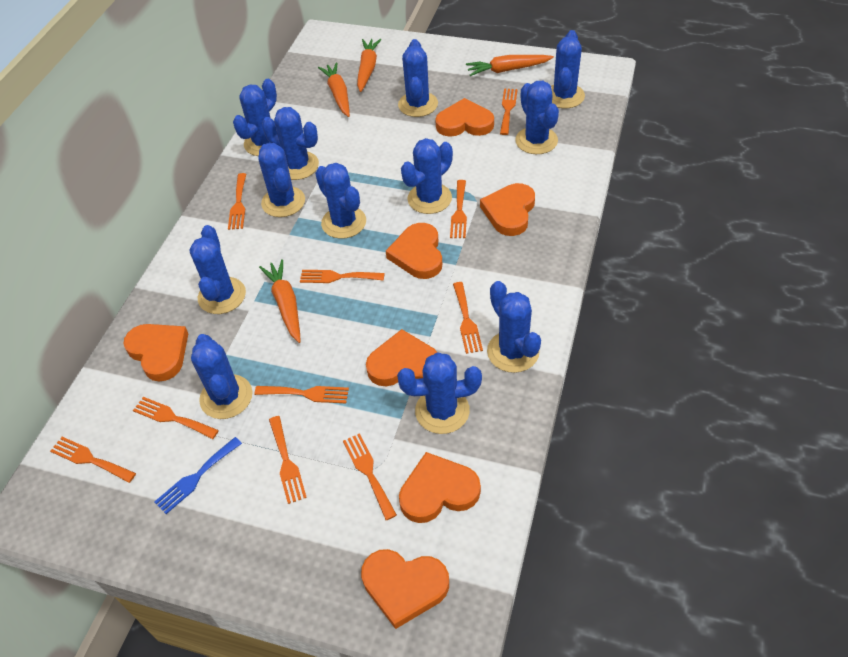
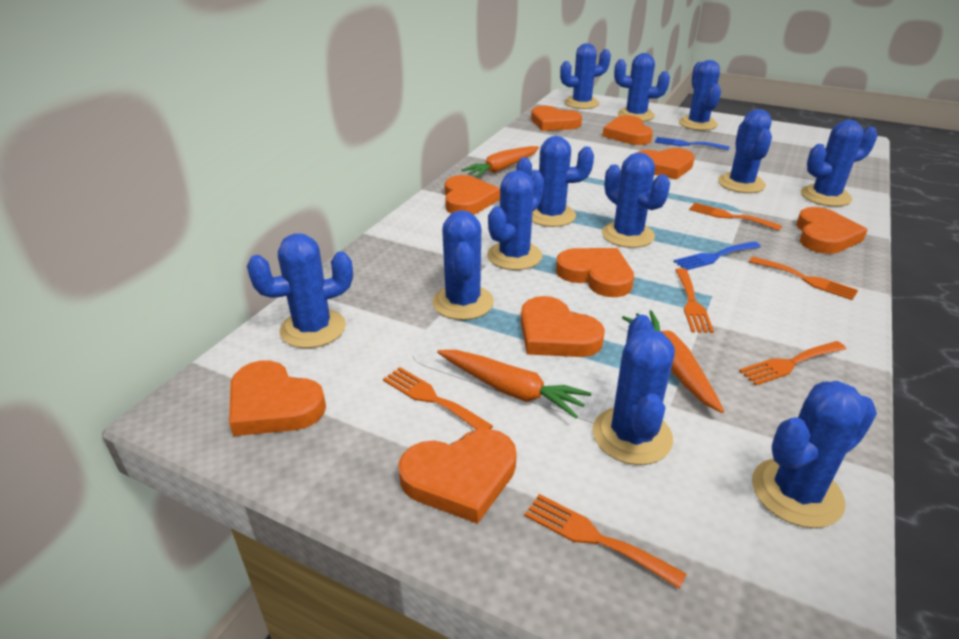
blue fork: [155,437,242,514] = 1 -> [655,137,730,150] [674,241,761,270] = 2
orange carrot: [259,259,301,343] [318,62,350,117] [357,39,381,92] [466,55,554,76] = 4 -> [437,350,591,418] [461,146,539,178] [622,310,724,413] = 3
orange fork: [50,437,136,483] [133,397,219,439] [228,173,246,230] [255,386,349,403] [269,416,307,504] [300,270,385,283] [343,433,397,520] [450,180,467,238] [453,282,483,354] [500,89,518,135] = 10 -> [383,367,493,430] [524,494,687,589] [675,268,714,333] [689,203,782,231] [739,341,846,386] [749,257,858,300] = 6
orange heart: [124,324,188,382] [361,549,449,629] [366,329,437,386] [386,223,442,279] [399,452,481,523] [435,98,494,137] [480,183,535,236] = 7 -> [229,360,326,436] [399,429,517,524] [445,175,500,215] [521,296,605,357] [531,106,582,131] [556,248,634,297] [602,115,653,145] [637,148,695,180] [796,207,868,254] = 9

